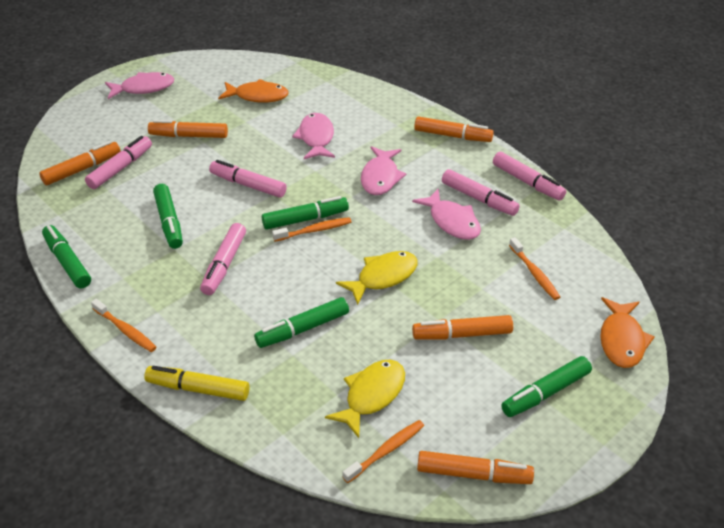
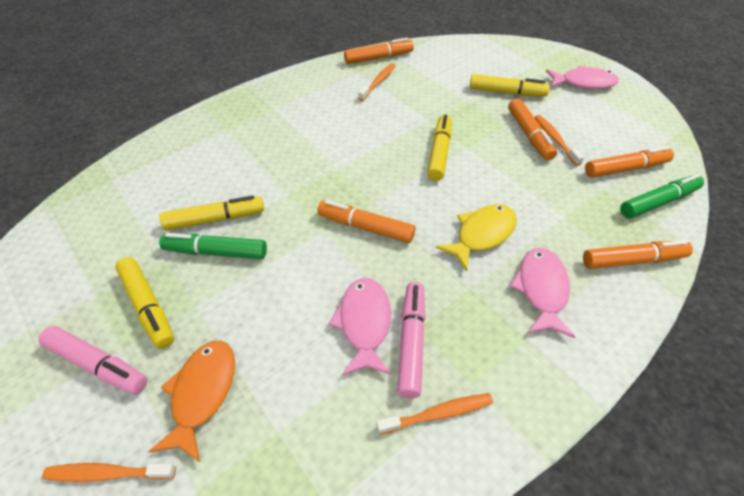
green marker: [42,225,91,288] [153,184,183,249] [254,297,349,348] [262,196,349,230] [501,356,592,417] = 5 -> [159,233,267,259] [620,174,704,219] = 2
orange fish: [218,79,289,103] [600,297,655,368] = 2 -> [148,341,235,462] = 1
pink fish: [105,72,174,99] [292,113,335,159] [361,146,406,195] [412,189,481,240] = 4 -> [329,278,391,376] [510,248,575,338] [546,65,619,89] = 3
pink marker: [85,136,152,189] [200,223,246,295] [209,160,287,198] [442,169,520,216] [493,152,566,201] = 5 -> [38,326,147,395] [397,282,426,398] = 2
yellow fish: [325,360,405,438] [336,251,418,305] = 2 -> [436,204,517,271] = 1
yellow marker: [144,366,250,401] = 1 -> [115,257,174,349] [160,195,264,231] [427,115,451,181] [469,74,550,97] = 4

